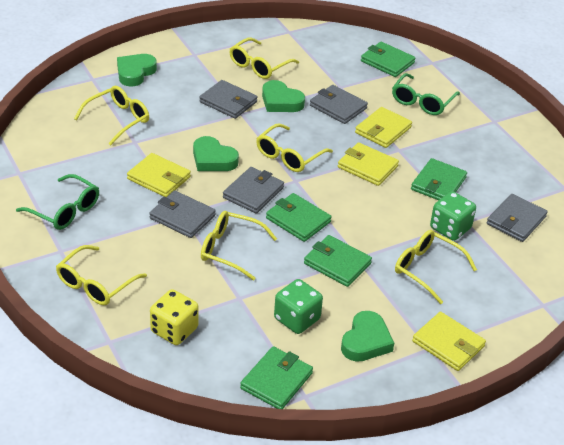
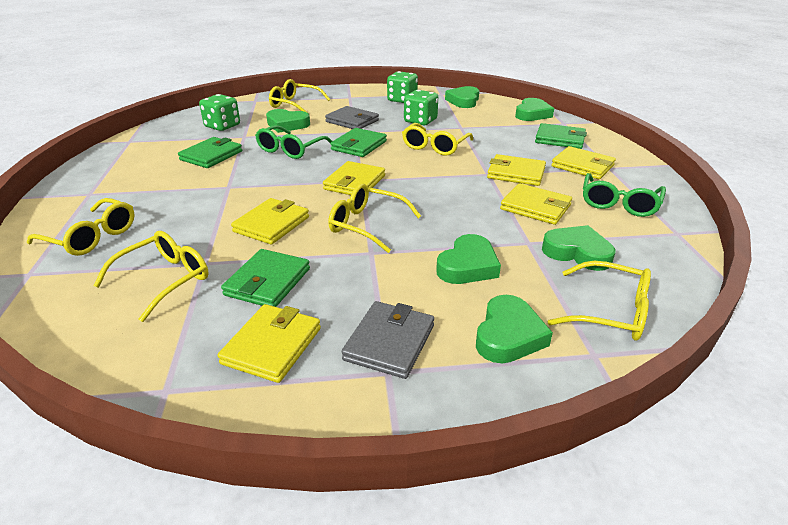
green dice: [274,279,323,334] [430,191,476,241] = 2 -> [199,94,240,131] [387,71,418,103] [404,90,438,125] = 3
green heart: [117,54,157,86] [193,136,239,171] [262,80,305,112] [341,311,394,362] = 4 -> [266,109,310,133] [436,234,501,284] [445,86,479,108] [476,295,553,363] [515,98,554,121] [542,225,615,271] = 6
green wallet: [240,346,313,409] [266,193,332,242] [304,235,372,287] [361,42,416,77] [411,158,467,200] = 5 -> [178,137,242,168] [221,249,310,307] [330,128,387,157] [535,123,587,149] = 4
grey wallet: [149,190,216,238] [199,80,258,119] [223,167,284,214] [310,85,368,124] [487,194,548,242] = 5 -> [325,106,379,129] [341,301,434,379] = 2
yellow dice: [150,289,198,345] = 1 -> none = 0
yellow wallet: [127,153,191,197] [338,142,399,186] [355,107,412,148] [412,312,486,371] = 4 -> [217,304,321,383] [231,198,309,245] [323,161,385,195] [487,154,546,186] [500,183,572,225] [551,146,616,179] = 6

